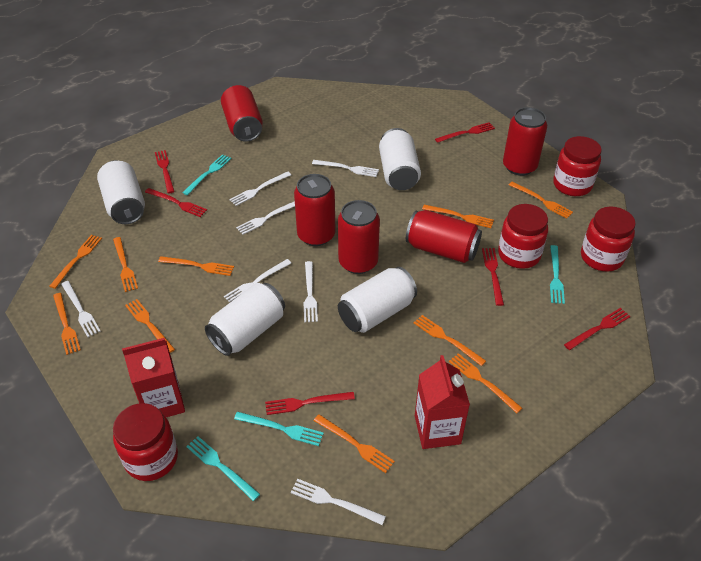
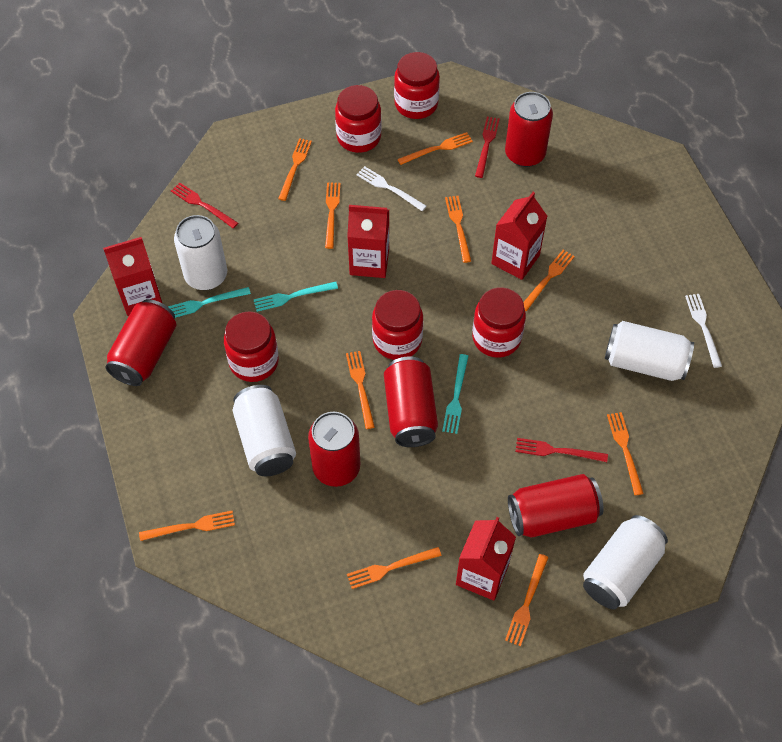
red carton: [122,338,185,417] [415,355,470,449] = 2 -> [103,237,162,316] [347,205,389,278] [456,517,516,601] [491,192,548,280] = 4
red fork: [145,188,207,217] [155,150,175,193] [265,392,355,415] [435,122,495,143] [482,248,504,306] [564,308,631,350] = 6 -> [171,182,238,228] [475,117,500,178] [515,438,608,462] = 3
red jar: [113,403,178,481] [498,204,548,269] [553,136,601,196] [581,206,636,272] = 4 -> [224,312,279,382] [335,85,381,153] [372,290,423,360] [394,52,440,119] [472,287,526,358] = 5
turquoise fork: [182,154,231,195] [186,436,260,501] [234,412,324,446] [550,245,565,304] = 4 -> [168,287,251,318] [254,282,338,312] [442,354,468,434] = 3
white fork: [61,281,101,337] [224,259,291,302] [229,171,291,206] [236,201,295,235] [291,479,386,525] [304,261,318,322] [312,160,379,177] = 7 -> [356,166,427,211] [685,294,722,368] = 2

